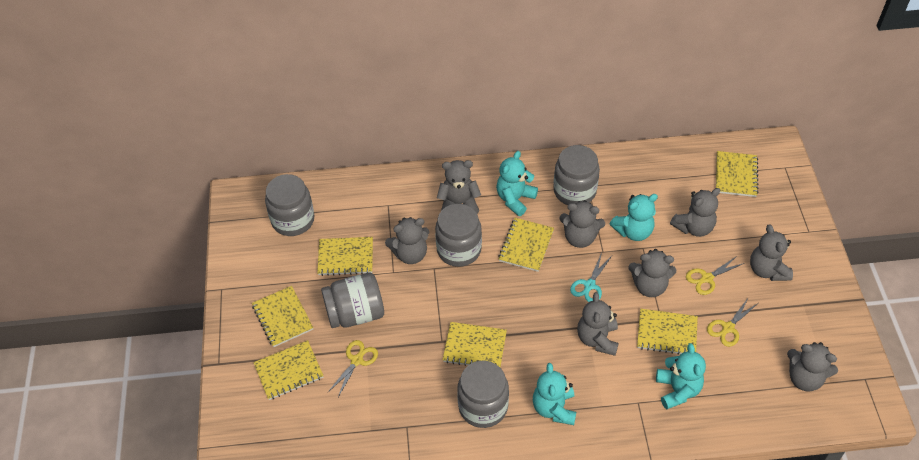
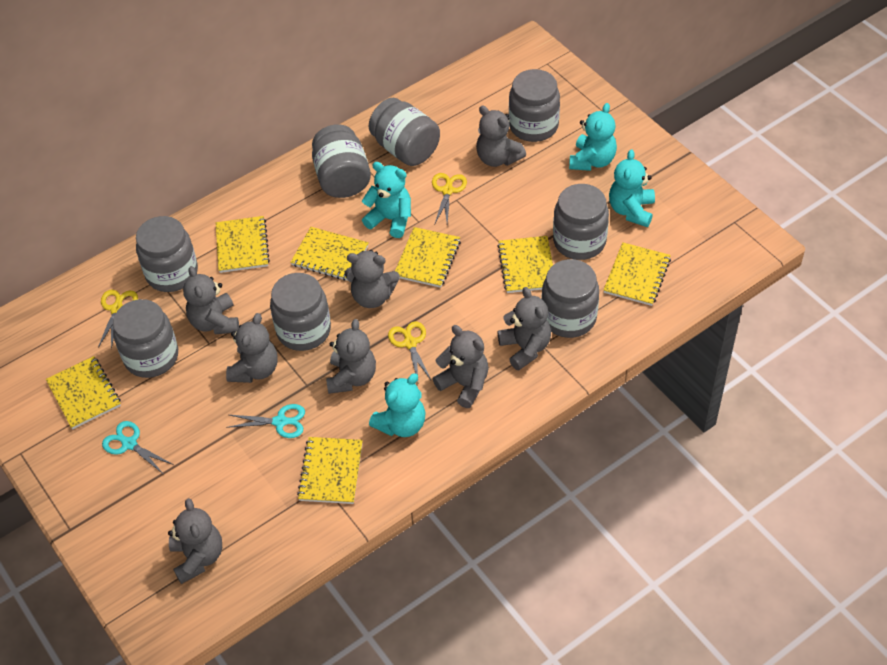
grey jar: [265,174,315,236] [321,273,384,328] [435,204,482,267] [457,361,509,428] [553,145,600,205] = 5 -> [113,299,178,378] [136,216,198,292] [270,273,331,351] [312,124,371,198] [369,98,440,166] [509,69,560,142] [541,259,599,338] [553,184,609,260] = 8
turquoise scissors: [570,253,612,302] = 1 -> [102,421,174,474] [226,404,305,438] = 2

